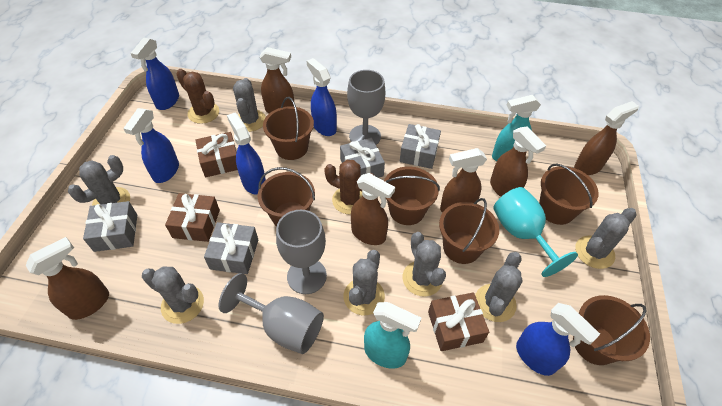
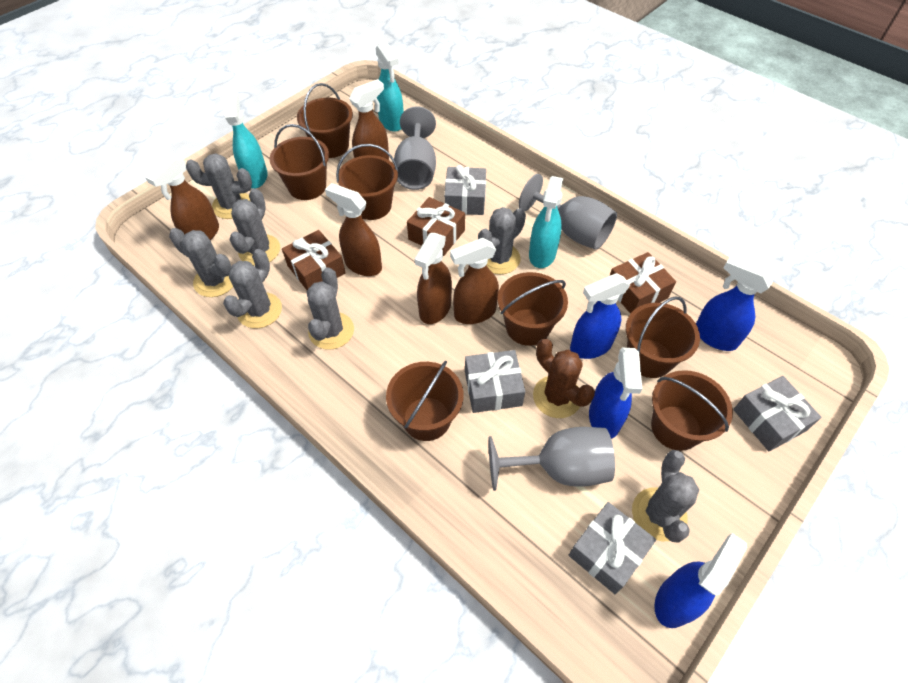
blue spray bottle: [123,108,179,183] [131,37,179,110] [227,113,266,195] [307,58,337,136] [516,303,600,376] = 5 -> [570,273,630,359] [589,348,642,439] [654,533,747,628] [696,255,773,351] = 4
brown bucket: [258,167,315,227] [263,97,314,160] [384,167,440,225] [439,198,499,264] [539,164,599,225] [573,295,650,365] = 6 -> [270,124,329,200] [297,83,353,158] [336,144,398,220] [386,361,464,441] [498,272,568,346] [626,296,700,378] [651,370,733,451] = 7
brown cactus: [176,69,219,124] [324,160,375,214] = 2 -> [533,338,595,418] = 1
brown spray bottle: [25,237,109,320] [260,47,294,113] [351,173,395,245] [440,148,487,213] [490,126,546,197] [574,101,639,175] = 6 -> [145,156,219,240] [325,183,382,276] [349,79,389,160] [414,233,452,324] [450,238,499,324] = 5
turquoise goblet: [493,187,578,277] = 1 -> none = 0
turquoise spray bottle: [364,302,421,369] [492,95,541,161] = 2 -> [223,89,268,188] [376,42,404,132] [529,176,563,268] = 3

